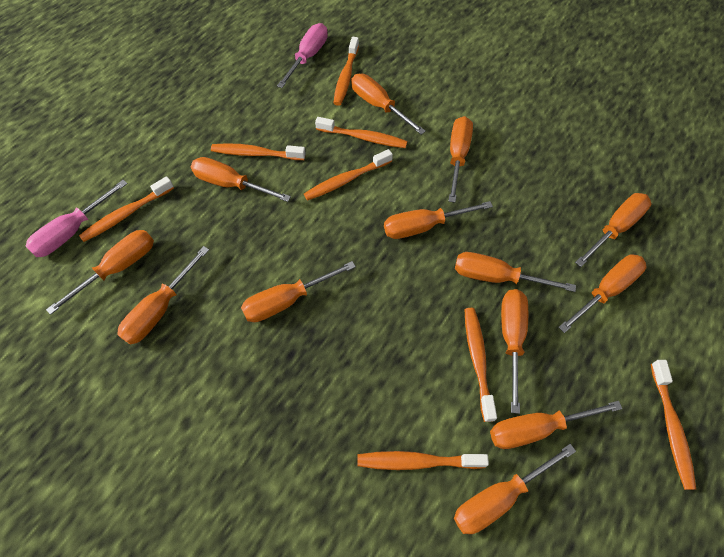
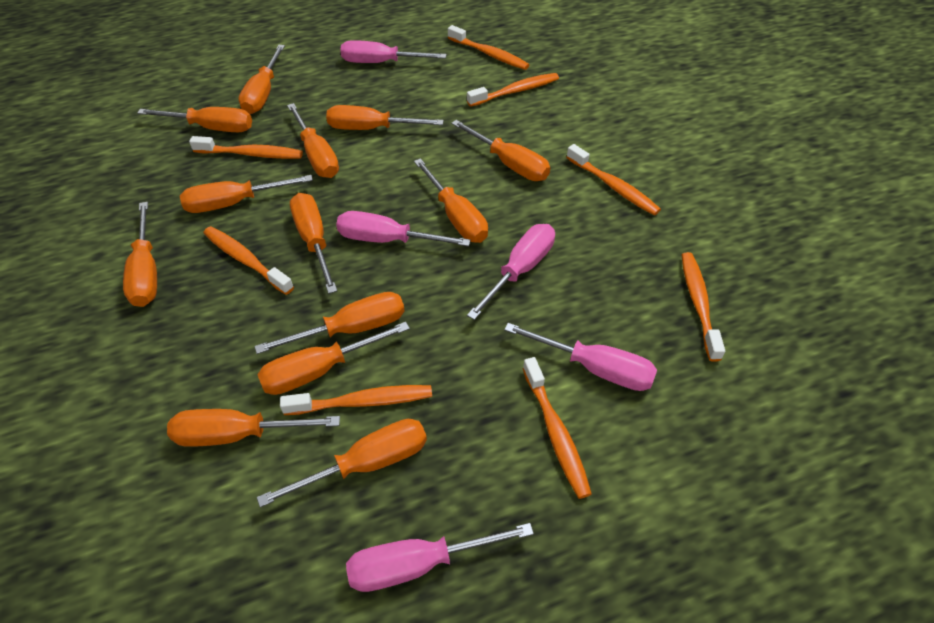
pink screwdriver: [25,180,128,257] [277,23,328,88] = 2 -> [336,211,471,247] [340,40,447,63] [346,523,534,592] [467,224,555,320] [504,323,657,391] = 5

